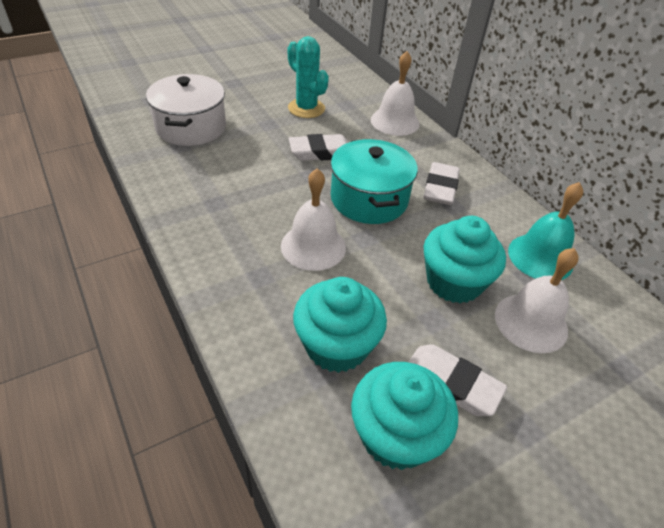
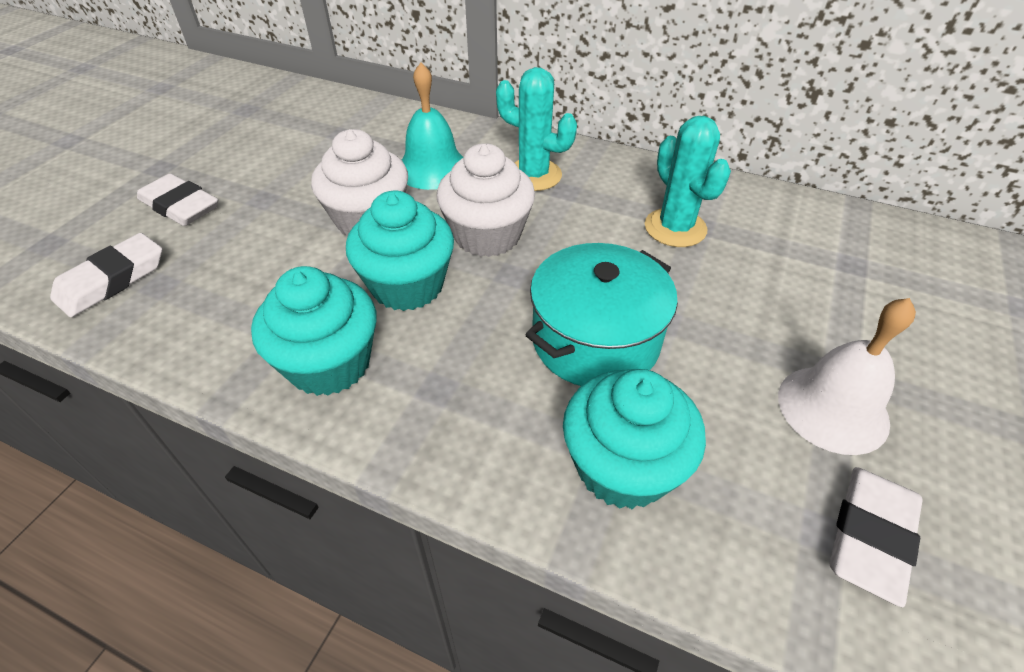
turquoise cactus: [287,36,329,118] = 1 -> [496,67,577,191] [645,116,731,247] = 2
white bell: [281,168,346,271] [371,51,420,136] [495,248,579,353] = 3 -> [778,298,916,455] = 1
white cupcake: none = 0 -> [311,129,408,237] [437,143,535,257] = 2
white pot: [146,74,226,146] = 1 -> none = 0

